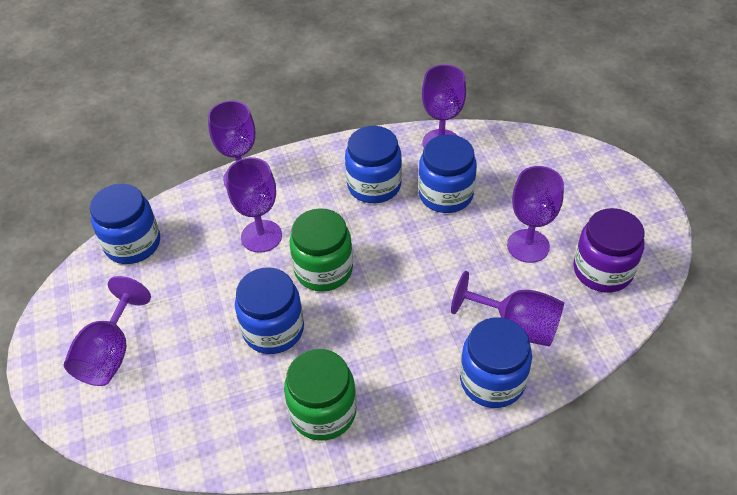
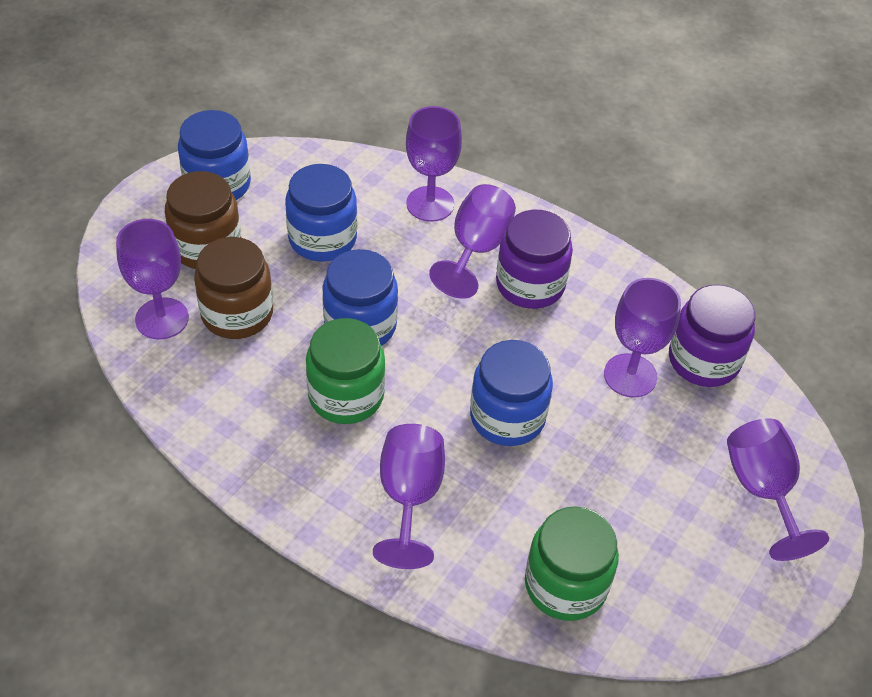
blue jar: [90,184,160,264] [235,267,304,354] [345,126,402,203] [418,135,477,213] [460,317,532,408] = 5 -> [178,110,251,200] [285,164,357,261] [322,249,398,346] [470,340,553,446] = 4
brown jar: none = 0 -> [165,171,241,269] [194,237,273,339] = 2
purple jar: [573,208,644,292] = 1 -> [496,210,573,309] [669,285,755,387] = 2

